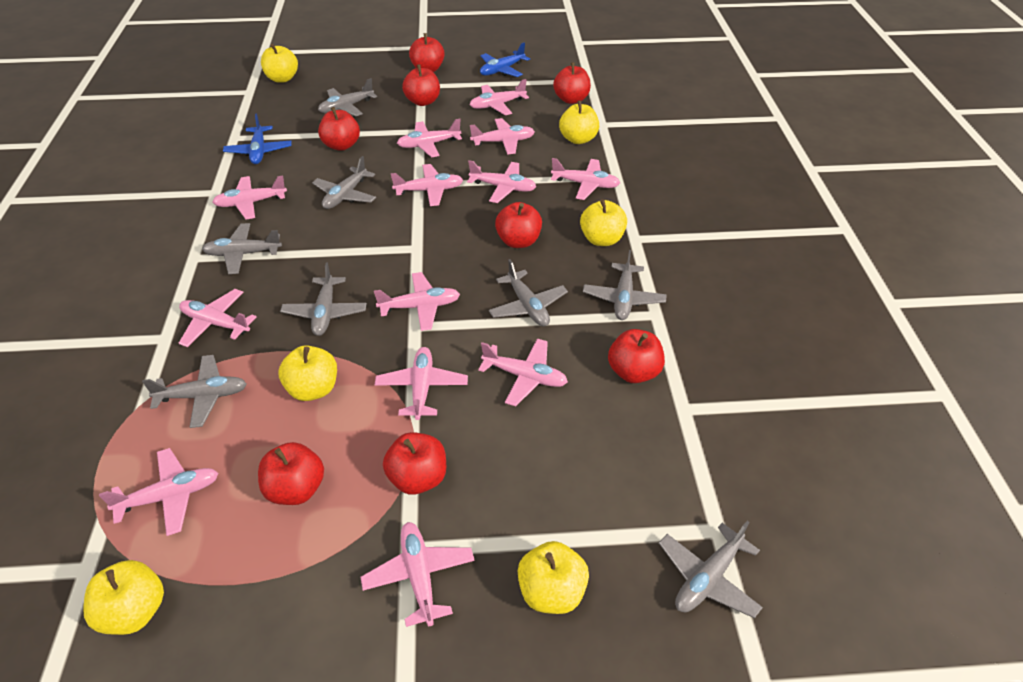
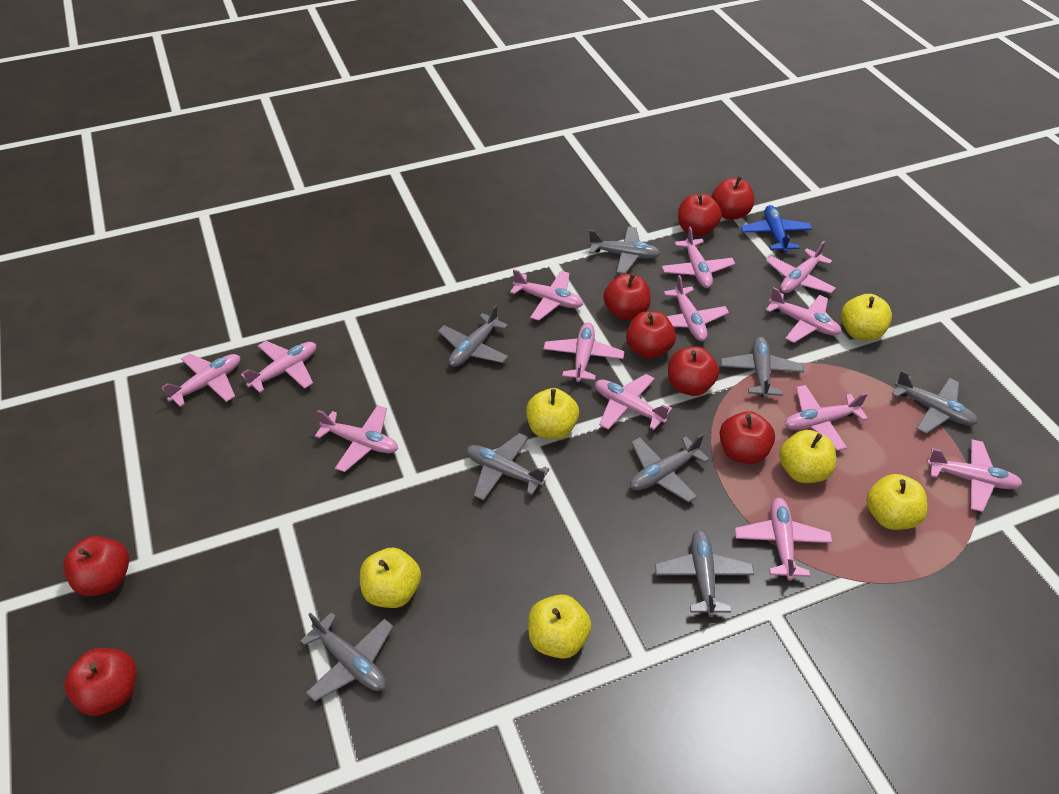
blue plane: [223,113,292,164] [480,42,530,77] = 2 -> [740,205,812,253] = 1

